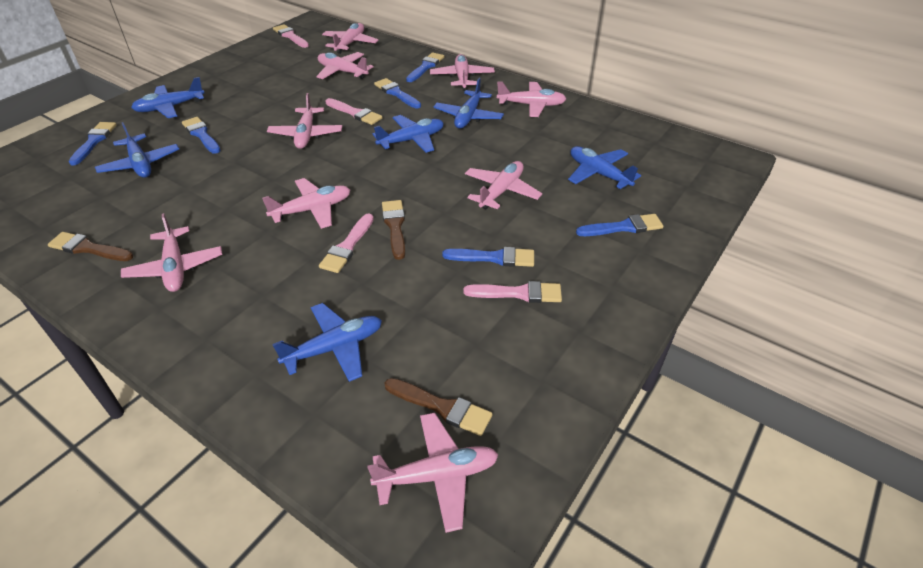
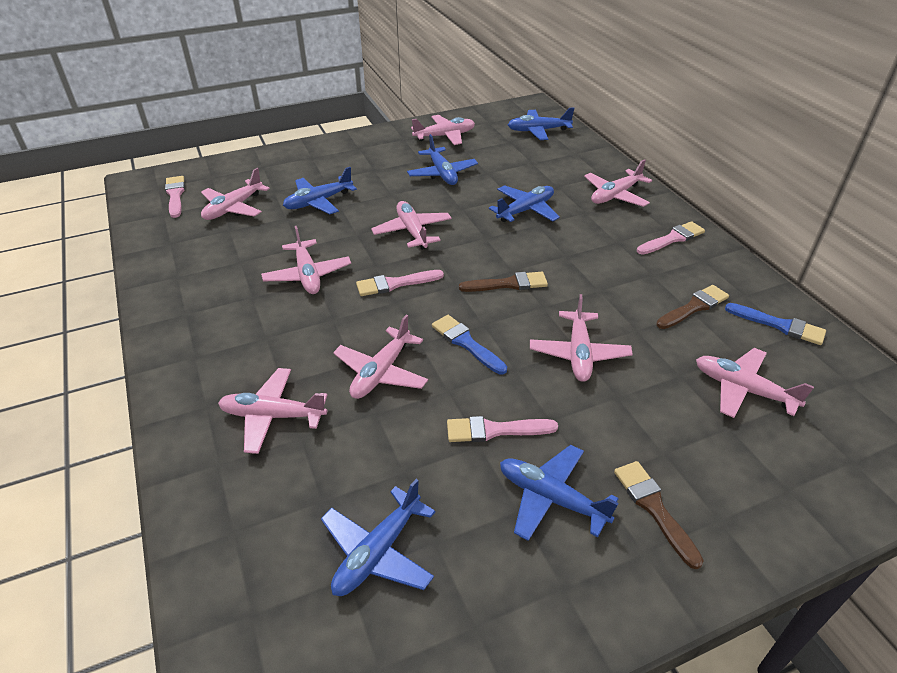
blue brush: [68,122,117,166] [182,117,221,154] [374,78,421,108] [406,52,444,82] [442,247,534,267] [576,214,663,236] = 6 -> [432,315,507,374] [725,303,826,345] = 2

